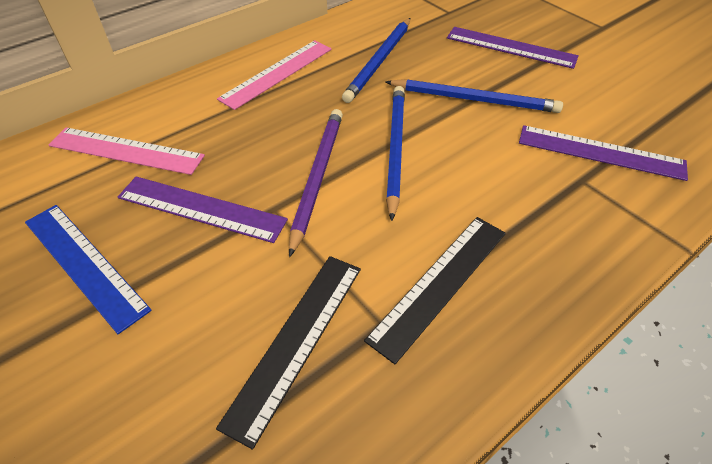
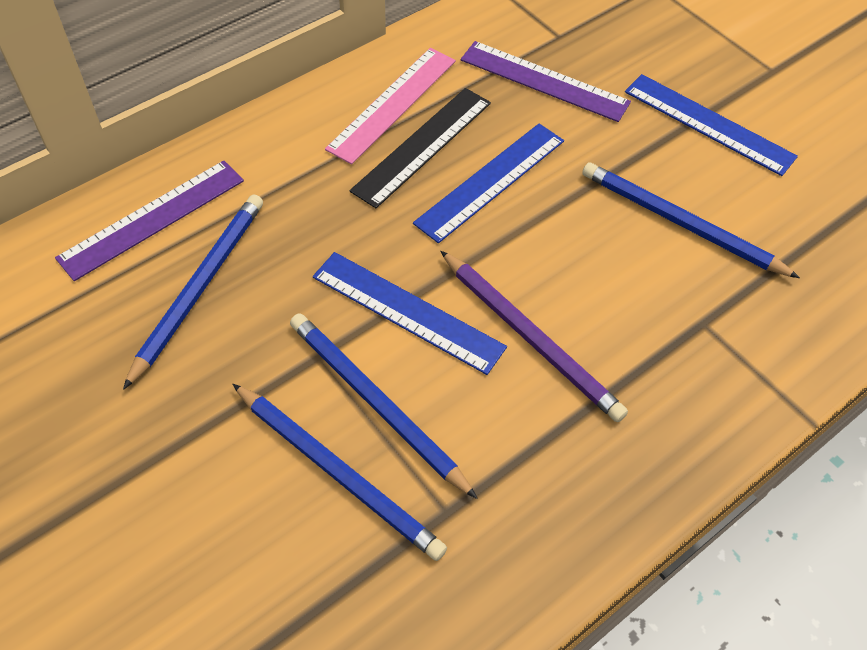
black ruler: [216,256,361,450] [364,217,506,364] = 2 -> [350,88,491,208] = 1
blue pencil: [342,18,410,103] [385,79,563,113] [386,86,405,221] = 3 -> [123,194,263,390] [233,384,447,561] [290,314,478,499] [582,162,800,278] = 4
blue ruler: [25,205,152,334] = 1 -> [313,252,507,375] [413,123,564,243] [625,74,798,176] = 3
pink ruler: [49,127,205,175] [217,40,332,110] = 2 -> [325,48,456,164] = 1
purple ruler: [118,176,288,243] [447,27,579,69] [519,125,688,181] = 3 -> [55,160,244,281] [461,41,631,122] = 2

